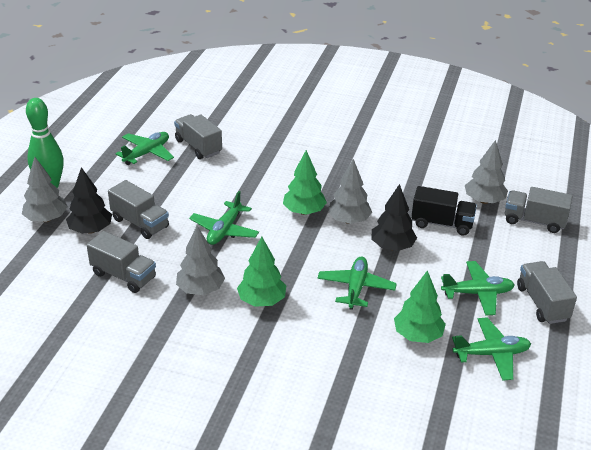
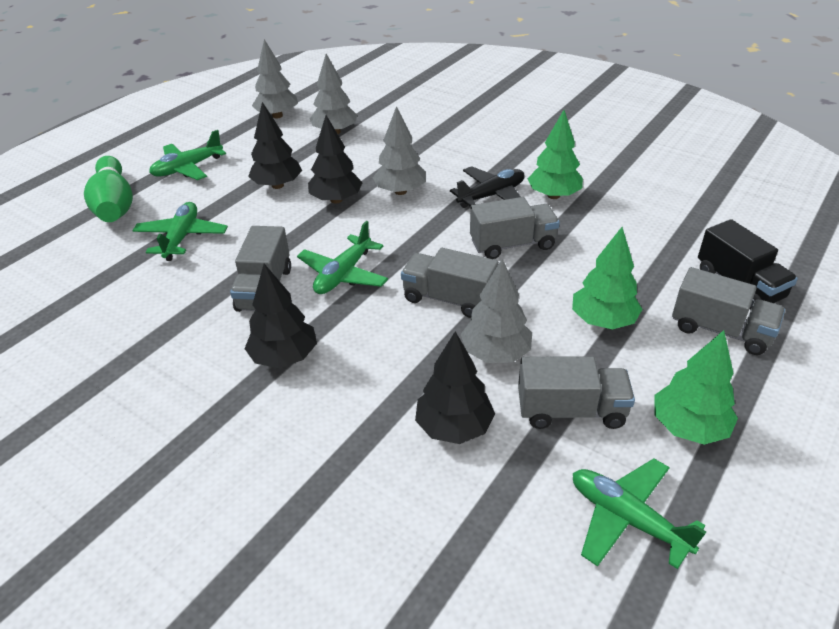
black plane: none = 0 -> [450,166,525,208] = 1
black tree: [66,167,112,234] [371,184,417,251] = 2 -> [245,264,317,368] [248,102,302,189] [308,115,363,204] [415,331,495,444] = 4
green plane: [116,132,174,165] [189,191,259,245] [317,257,397,310] [441,261,515,316] [452,317,531,381] = 5 -> [132,202,228,261] [149,130,226,180] [297,221,388,294] [573,458,706,569] = 4

